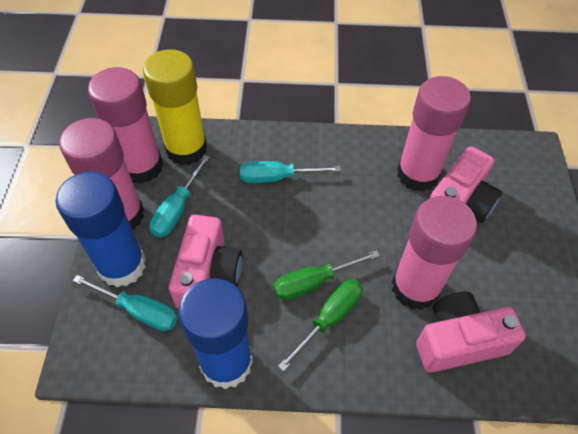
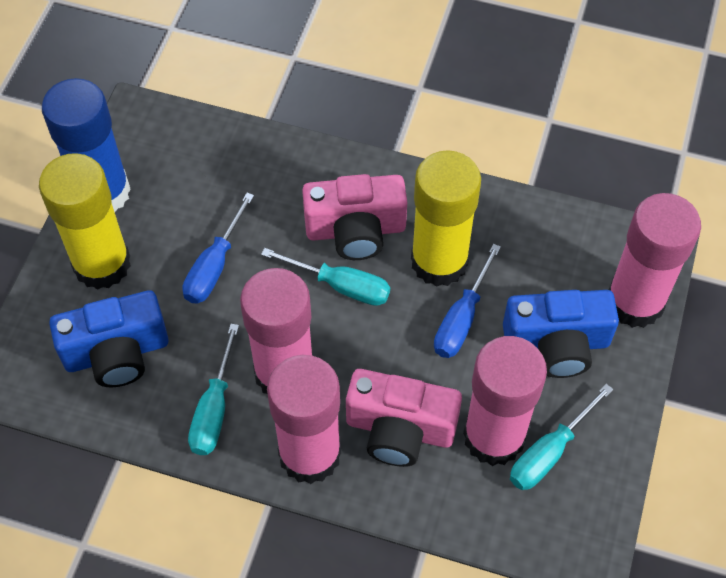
blue camera: none = 0 -> [49,290,169,387] [503,290,619,378] = 2
blue glue stick: [56,172,146,287] [178,278,253,389] = 2 -> [42,78,131,212] = 1
blue screwdriver: none = 0 -> [183,193,254,304] [434,244,501,358] = 2
green screwdriver: [274,250,380,300] [278,279,363,371] = 2 -> none = 0
pink camera: [169,215,243,309] [416,292,526,373] [429,146,502,223] = 3 -> [302,174,407,260] [346,369,462,467] = 2
yellow glue stick: [143,49,207,165] = 1 -> [39,153,131,290] [411,150,481,287] = 2

